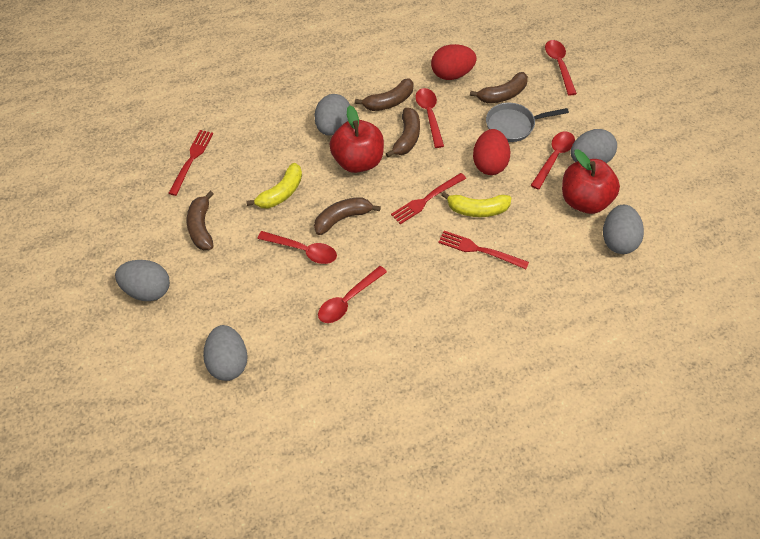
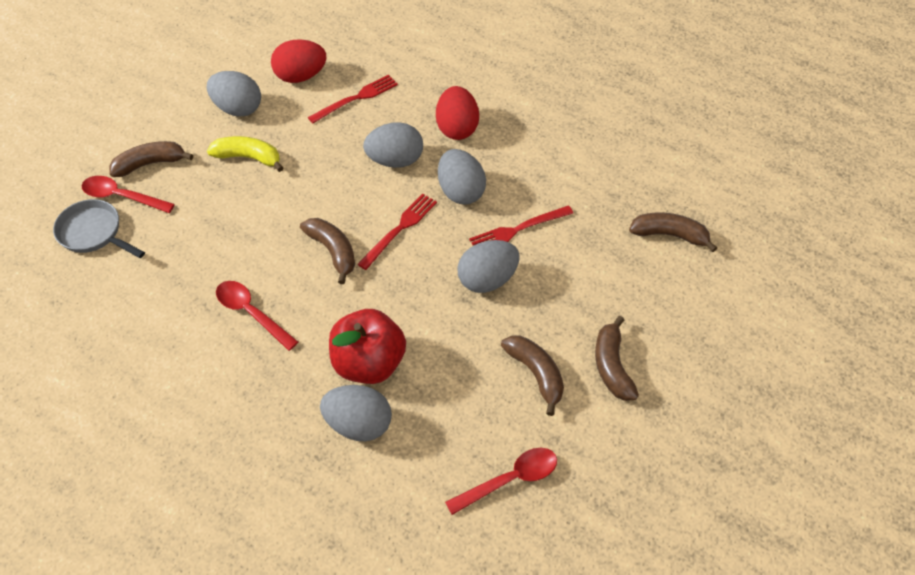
red apple: [330,105,384,173] [562,149,620,214] = 2 -> [329,309,406,384] = 1
red spoon: [257,231,337,264] [318,266,387,323] [415,88,444,148] [530,131,575,190] [545,40,577,96] = 5 -> [82,176,175,213] [216,281,298,351] [445,448,557,515] = 3
yellow banana: [246,163,302,209] [441,192,511,217] = 2 -> [207,136,283,172] = 1

